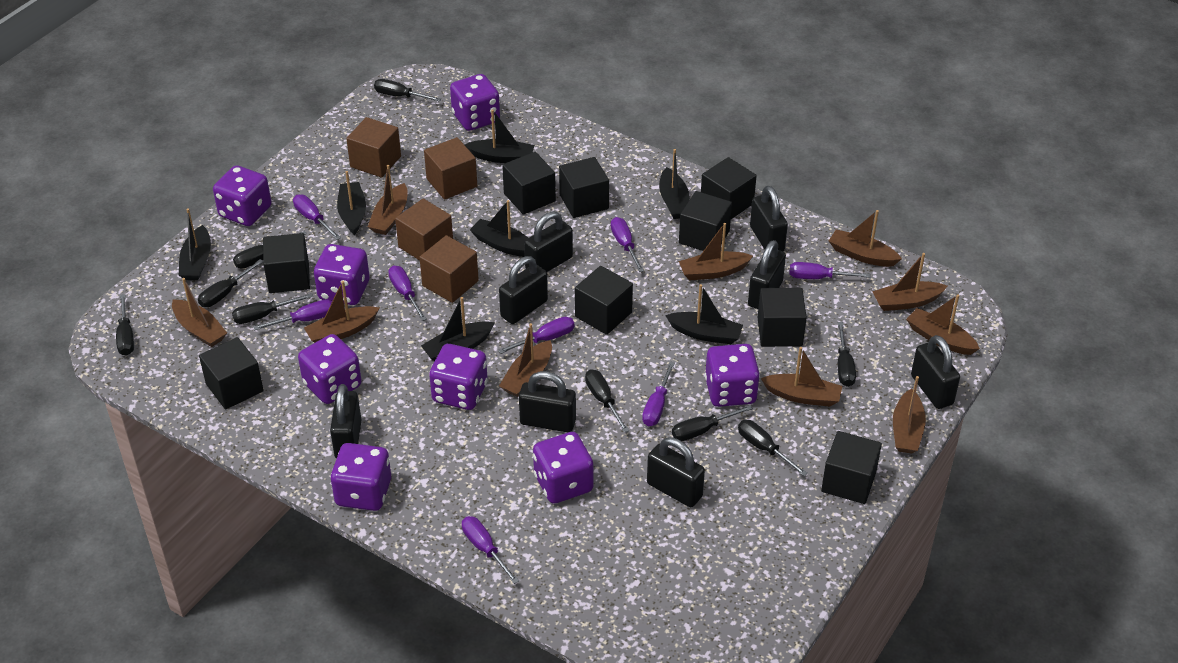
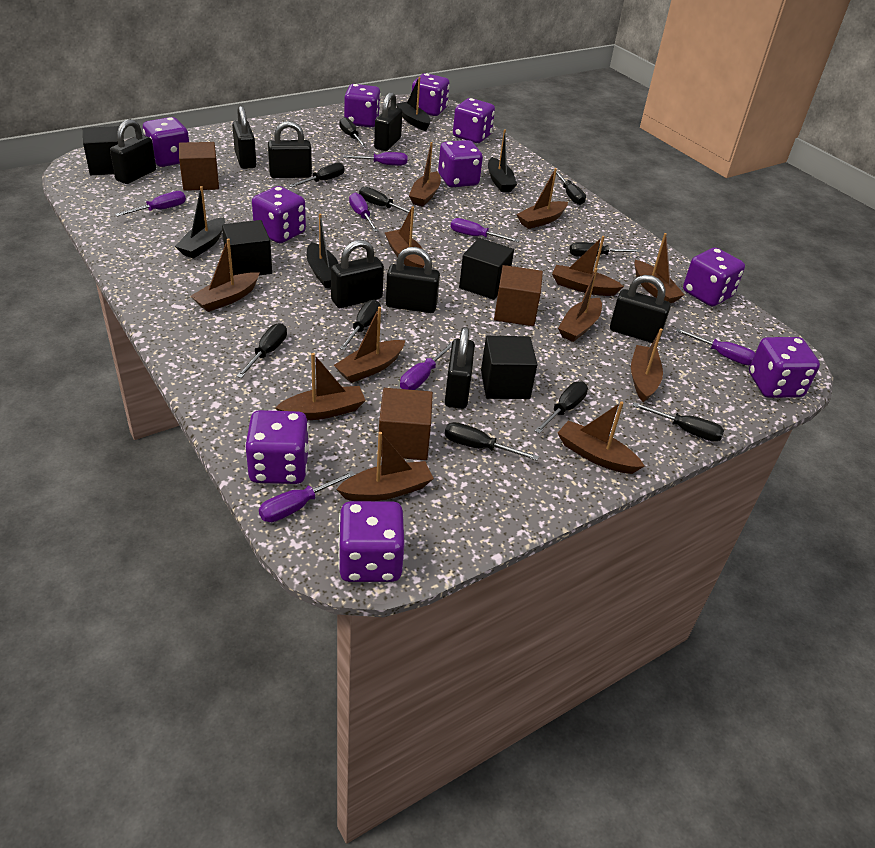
black boat: [178,209,211,280] [337,171,366,235] [421,297,495,361] [464,109,534,163] [470,200,528,257] [659,149,690,219] [665,284,743,344] = 7 -> [175,186,225,258] [306,214,338,288] [396,77,431,131] [488,129,517,192] = 4
black cube: [199,337,264,410] [263,233,310,293] [502,152,556,215] [559,157,609,218] [575,266,633,335] [679,191,732,251] [701,157,757,219] [758,288,807,347] [821,431,882,504] = 9 -> [83,126,119,175] [222,220,272,275] [459,238,514,300] [481,336,538,399] = 4
black screwdriver: [116,294,134,356] [198,259,263,307] [232,293,313,324] [233,231,307,269] [374,79,441,102] [585,369,629,433] [672,405,753,441] [738,420,808,476] [838,322,856,387] = 9 -> [236,323,287,378] [289,163,345,187] [340,117,367,147] [340,299,381,350] [359,187,417,216] [444,422,539,461] [534,381,588,434] [553,170,586,205] [570,242,641,257] [632,402,724,442] = 10
brown boat: [172,278,227,347] [304,281,379,343] [368,165,408,235] [499,323,552,397] [679,223,753,280] [761,347,842,407] [829,210,902,267] [872,253,947,311] [893,376,926,454] [906,295,980,355] = 10 -> [190,238,259,312] [275,353,366,420] [334,307,405,383] [336,432,434,501] [385,206,425,268] [409,142,441,207] [516,168,568,229] [552,236,624,296] [558,268,602,342] [558,402,645,474] [631,328,663,402] [634,233,685,303] = 12
brown cube: [346,117,401,178] [395,198,453,261] [419,235,479,303] [424,137,477,200] = 4 -> [179,142,219,191] [379,388,433,460] [494,265,543,326] = 3
purple dice: [213,165,272,226] [298,334,362,404] [314,244,370,305] [331,443,391,511] [429,344,488,410] [450,74,500,131] [533,432,594,504] [705,344,760,407] = 8 -> [143,117,189,167] [245,410,309,484] [252,186,306,243] [338,501,405,582] [344,84,381,127] [412,73,450,116] [438,140,483,187] [453,98,495,143] [683,248,745,306] [749,337,820,398] = 10
purple screwdriver: [253,299,332,330] [293,195,341,240] [388,266,427,321] [462,516,519,584] [498,317,574,354] [611,217,644,272] [642,361,675,426] [789,262,870,279] = 8 -> [115,191,186,217] [259,471,355,522] [343,152,407,166] [349,193,379,232] [400,342,452,390] [450,218,520,242] [676,328,755,366] = 7

